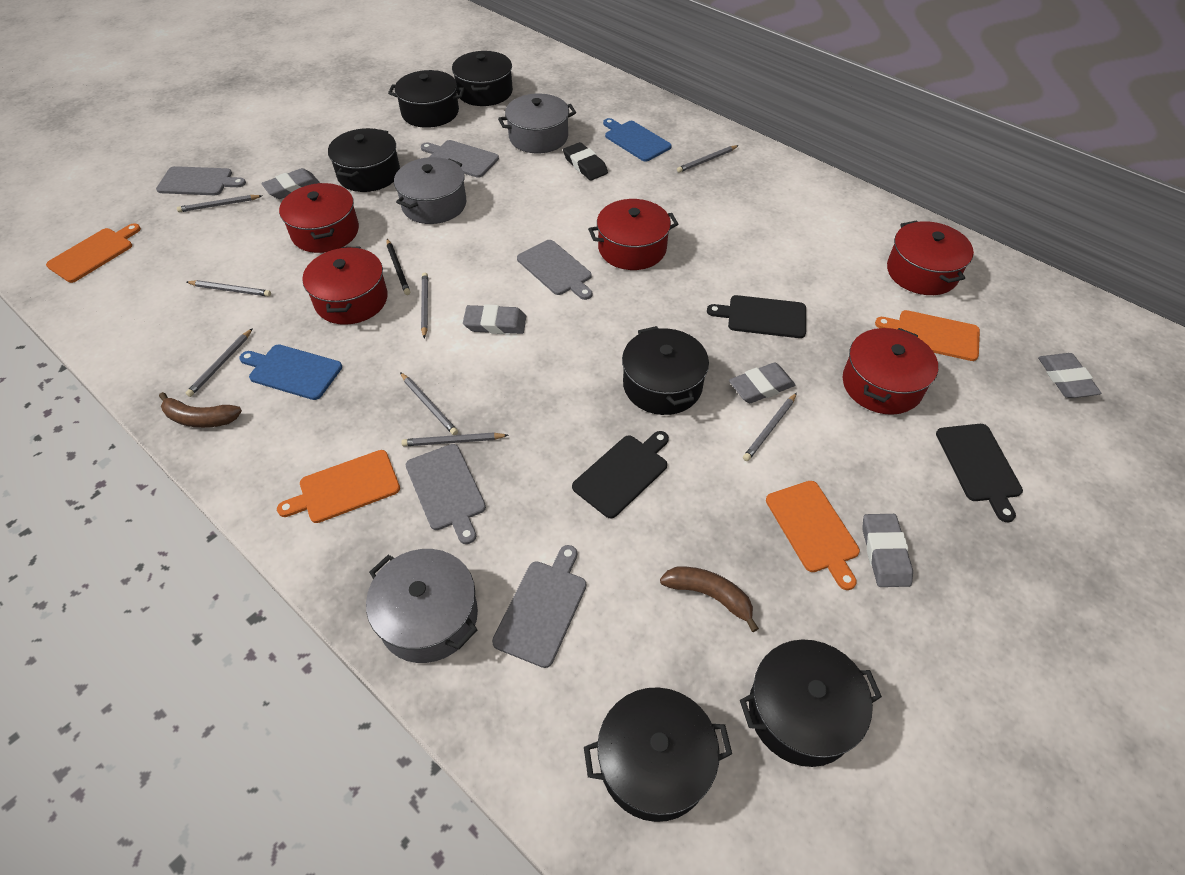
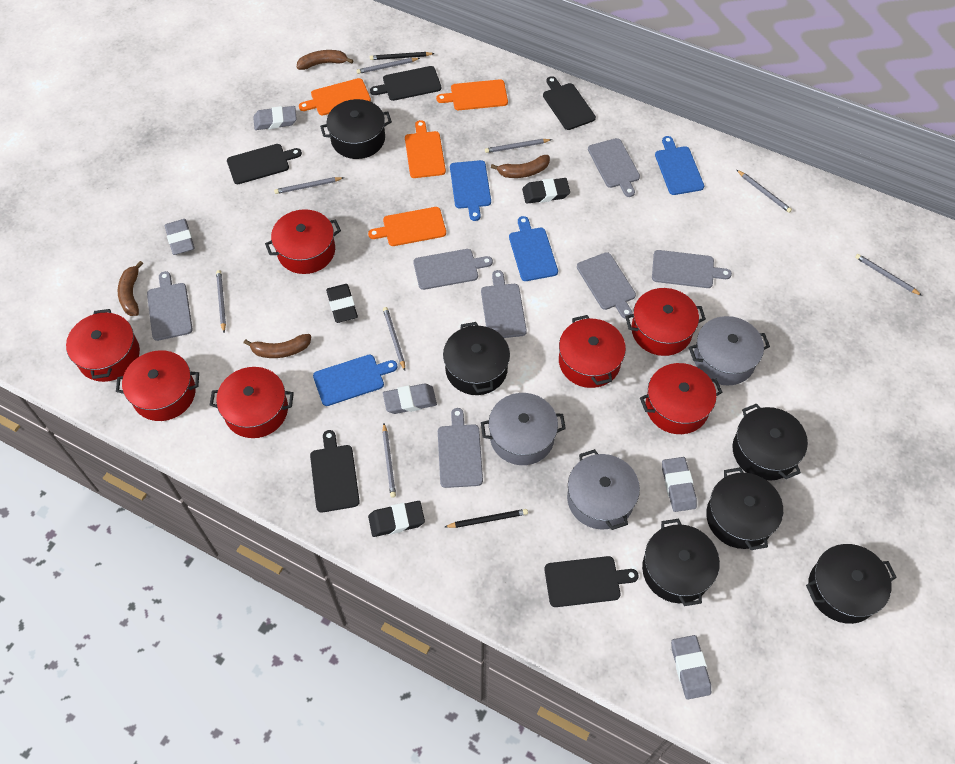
black cutting board: [572,431,669,518] [707,295,806,338] [936,424,1023,522] = 3 -> [227,144,302,184] [310,430,360,513] [370,66,441,101] [543,76,596,130] [544,556,638,607] = 5
black eraser: [563,142,608,181] = 1 -> [326,284,358,323] [368,501,425,537] [522,178,570,204] = 3
black pencil: [387,239,410,295] = 1 -> [370,52,435,60] [445,509,528,528] = 2
blue cutting board: [239,344,342,400] [603,118,672,162] = 2 -> [313,355,397,406] [450,160,491,221] [509,216,558,281] [655,136,704,195] = 4
brown banana: [159,392,242,428] [660,567,759,632] = 2 -> [118,261,143,316] [244,334,311,358] [297,50,354,70] [491,155,550,178] = 4
grey cutting board: [156,166,246,195] [405,444,486,544] [421,140,499,178] [492,545,586,668] [517,240,592,300] = 5 -> [147,271,193,341] [413,249,493,290] [438,408,483,488] [481,270,527,338] [577,252,636,319] [588,138,640,197] [652,250,732,288] = 7
red pot: [279,183,359,253] [302,247,388,325] [588,199,678,270] [842,328,938,415] [887,220,974,295] = 5 -> [66,309,140,382] [116,350,199,421] [210,367,294,438] [265,209,341,274] [559,315,626,388] [625,288,706,356] [640,363,723,434] = 7

